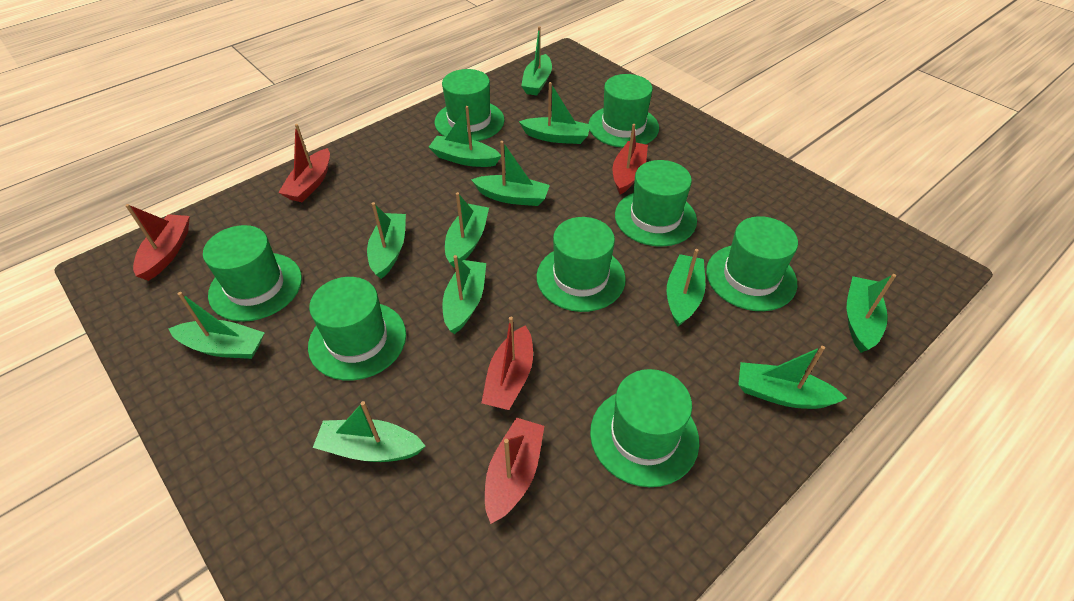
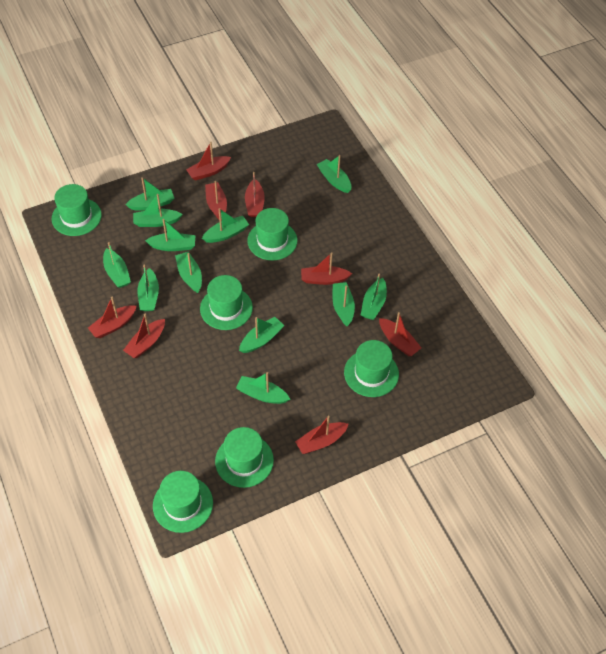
green hat: [203,225,302,322] [308,277,406,381] [435,69,504,141] [536,217,626,312] [589,74,659,148] [590,369,699,487] [615,160,697,247] [706,216,798,311] = 8 -> [52,184,102,236] [153,471,213,533] [200,275,253,330] [215,427,274,488] [247,208,298,261] [344,340,399,397] = 6
red boat: [125,204,190,281] [278,124,330,202] [481,317,533,410] [485,417,544,524] [613,124,648,194] = 5 -> [88,297,137,338] [123,314,165,358] [186,142,231,181] [205,181,227,221] [245,172,265,217] [295,415,349,454] [301,252,352,285] [379,312,421,356] = 8

